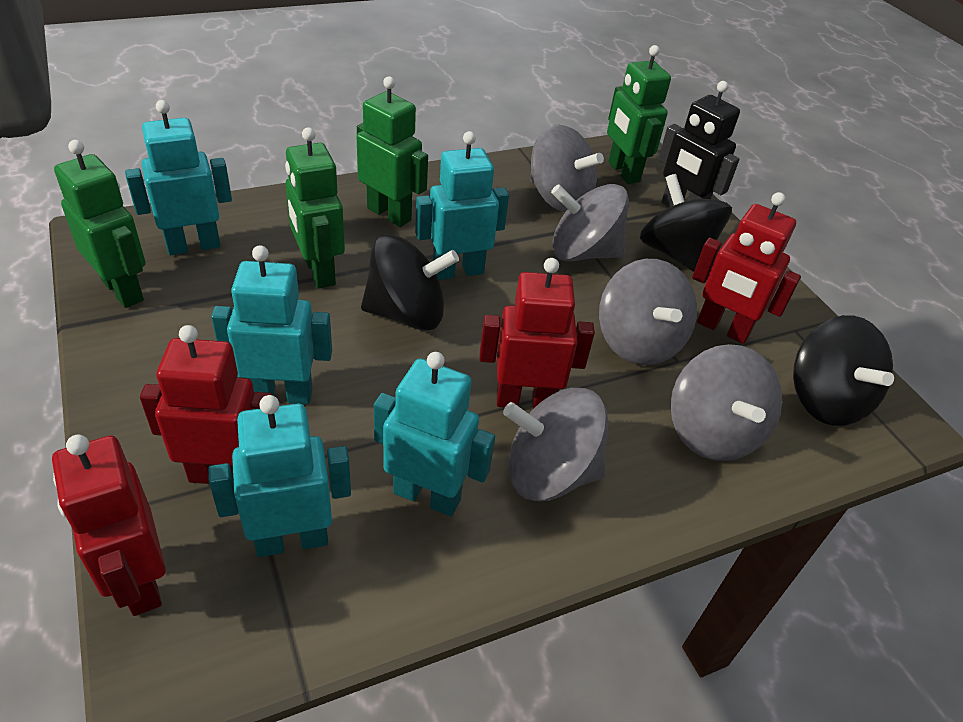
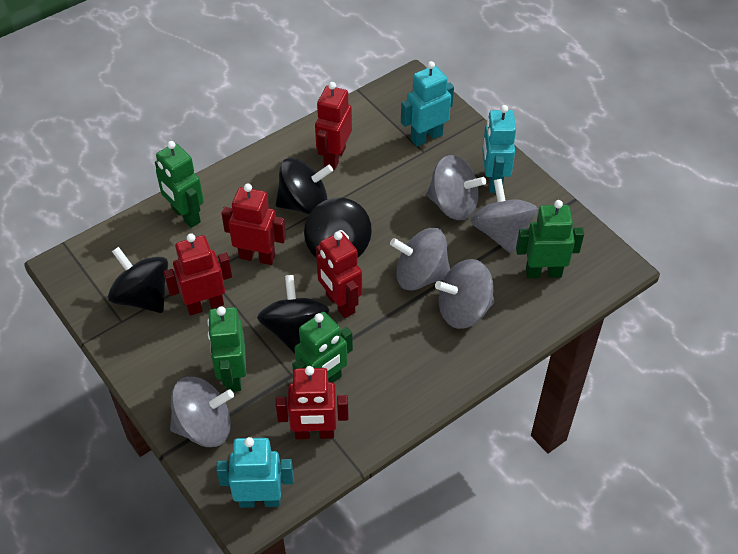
black robot: [658,81,740,207] = 1 -> none = 0
black spinning top: [361,234,459,331] [640,174,732,272] [793,315,894,426] = 3 -> [108,247,168,313] [257,275,329,354] [276,158,333,214] [304,197,372,258] = 4
red robot: [52,435,166,616] [140,325,272,484] [480,258,595,409] [692,192,801,344] = 4 -> [163,233,232,316] [221,183,286,265] [276,366,349,439] [315,82,352,170] [316,231,362,318] = 5
turquoise robot: [125,100,232,255] [208,395,351,557] [211,245,332,404] [374,352,495,516] [415,131,509,280] = 5 -> [216,437,294,508] [401,61,454,147] [482,105,516,193] = 3

